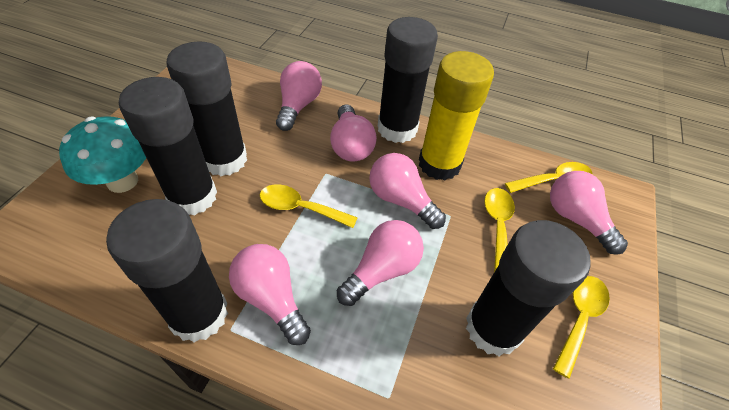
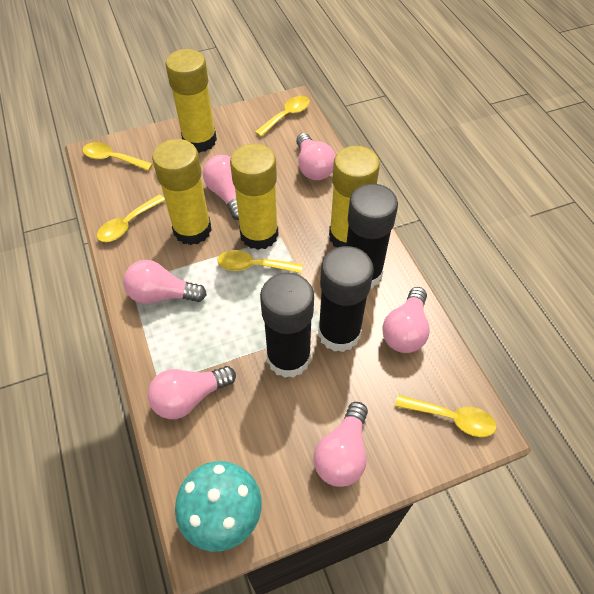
black glue stick: [106,199,228,343] [119,77,217,216] [167,41,247,176] [378,17,438,143] [466,220,591,356] = 5 -> [260,273,314,378] [318,246,374,352] [346,184,398,288] = 3
yellow glue stick: [419,51,494,180] = 1 -> [152,139,212,245] [165,49,217,153] [230,143,279,250] [329,146,380,247] = 4
yellow spoon: [260,184,358,228] [484,188,515,272] [505,162,593,193] [553,276,610,379] = 4 -> [82,142,153,171] [97,194,165,242] [218,250,302,273] [255,96,310,137] [395,395,497,437] = 5

